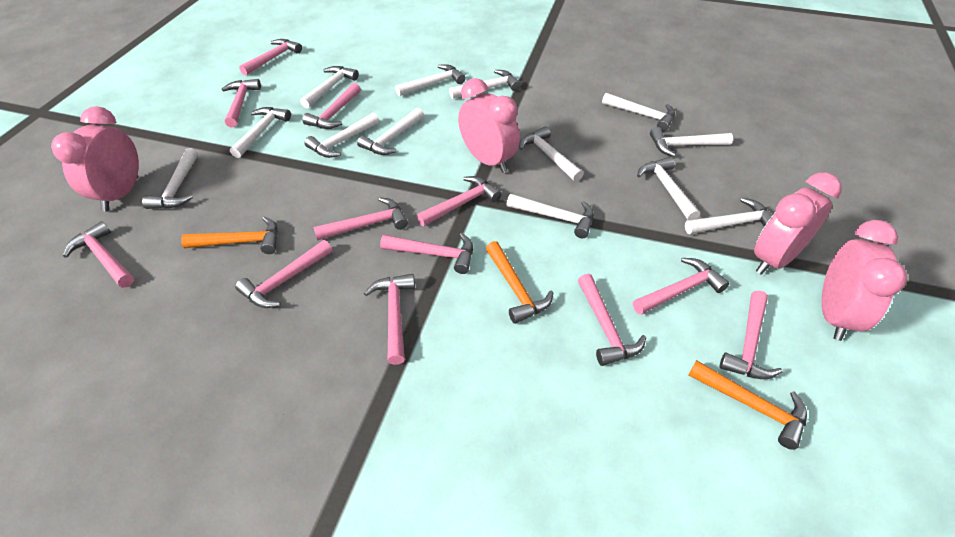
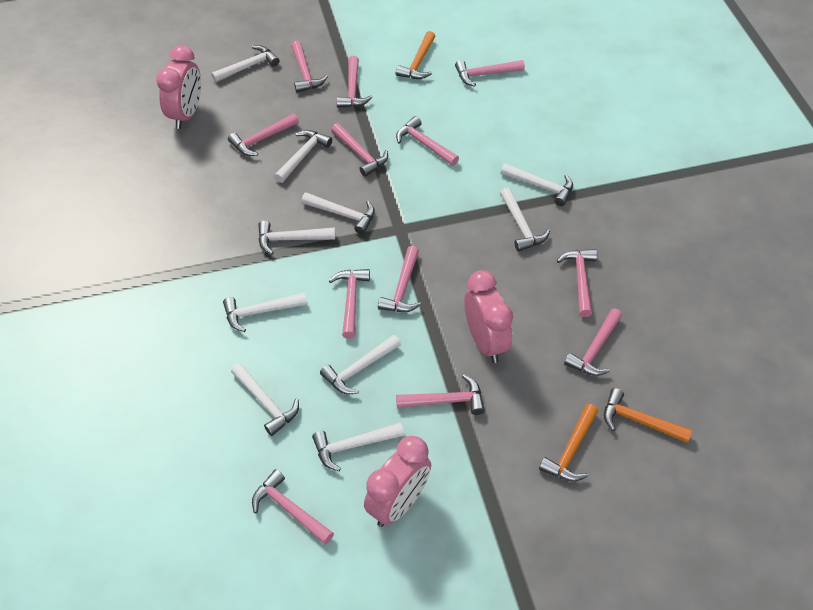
pink clock: [51,106,139,212] [458,78,520,173] [754,172,842,275] [822,220,907,341] = 4 -> [156,45,201,129] [364,436,431,527] [464,270,513,363] = 3
white hammer: [142,148,198,209] [230,107,291,158] [300,66,359,108] [304,112,379,158] [357,108,424,155] [395,64,466,96] [449,70,521,99] [506,194,594,238] [519,126,584,182] [602,93,675,131] [637,157,700,220] [650,127,733,157] [685,198,773,234] = 13 -> [211,45,280,82] [223,293,307,332] [231,363,299,436] [258,221,335,255] [274,130,332,183] [301,192,375,234] [312,422,404,471] [320,335,401,394] [500,187,550,252] [501,163,573,206] = 10

